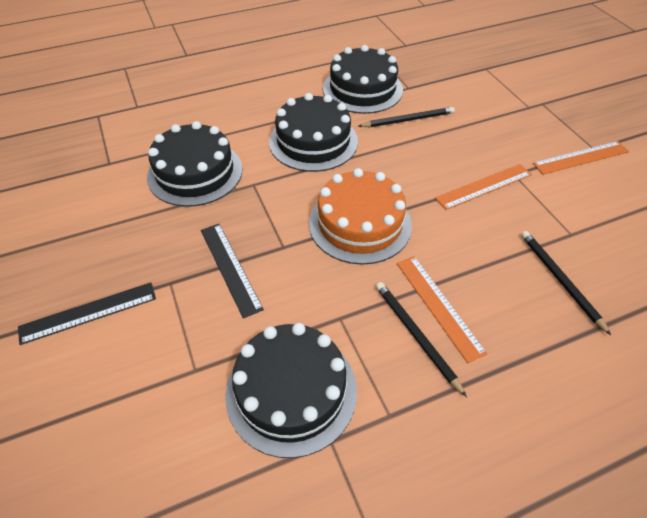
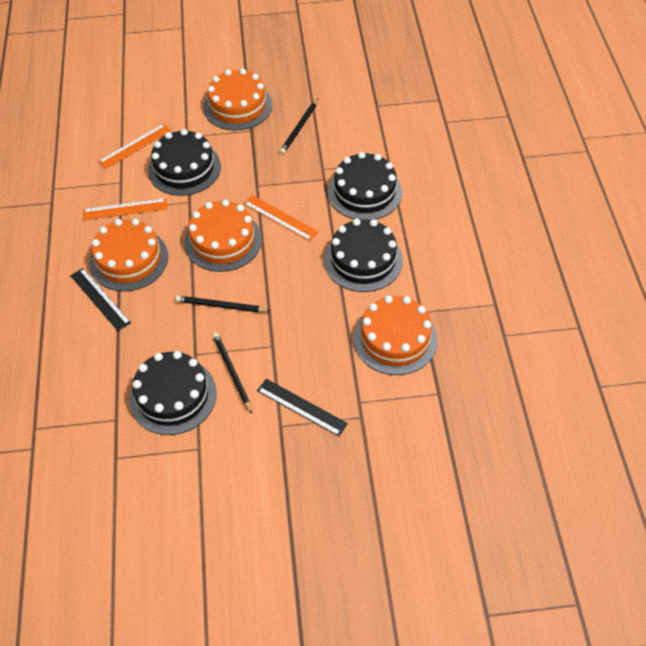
orange cake: [309,168,412,265] = 1 -> [89,218,168,291] [184,199,262,272] [204,69,272,131] [353,295,437,375] = 4

